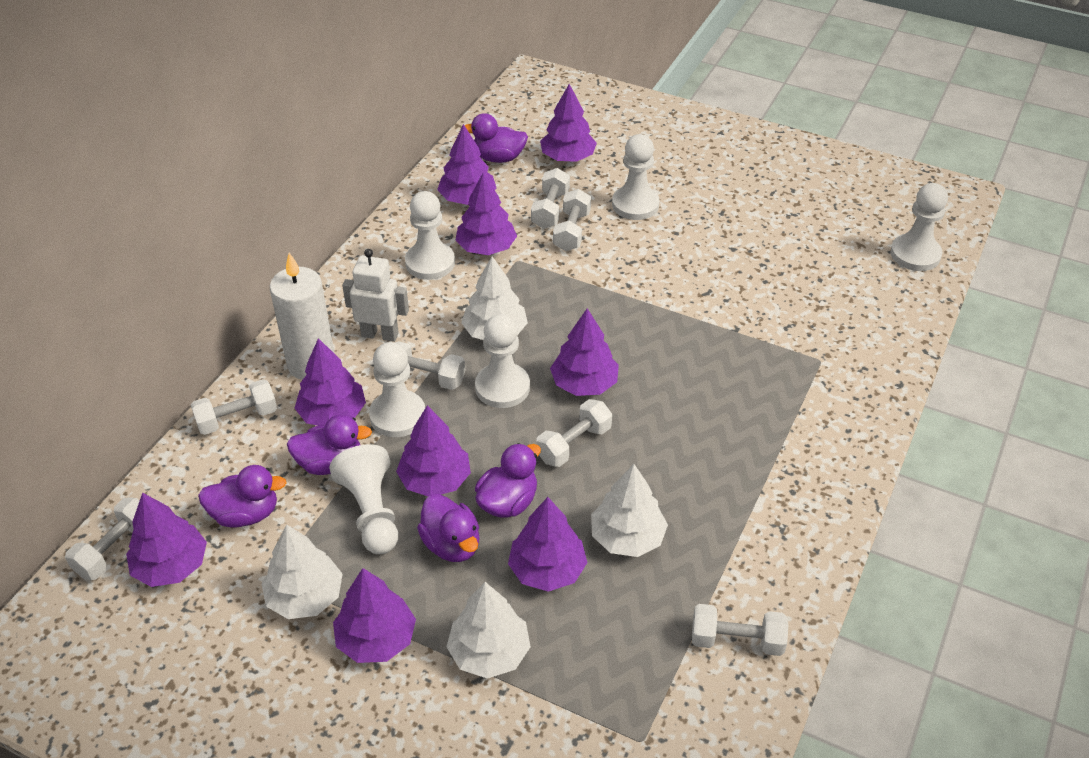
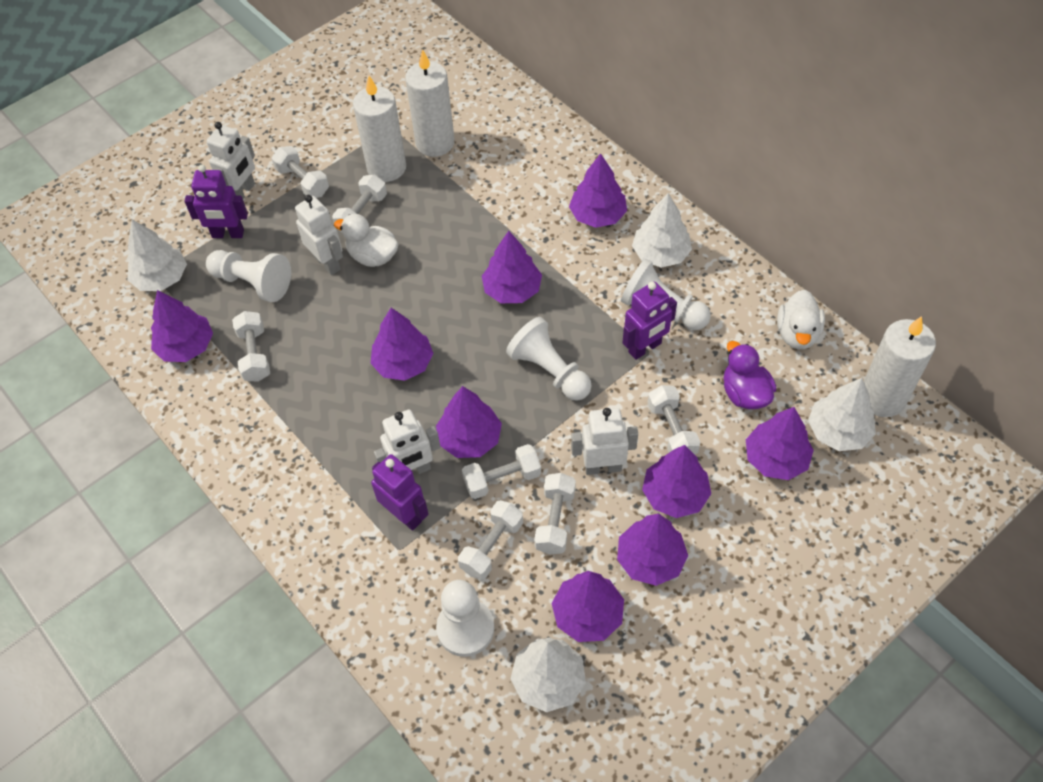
purple duck: [198,465,287,527] [287,415,372,475] [417,494,479,562] [465,113,528,163] [475,443,541,518] = 5 -> [724,341,776,409] = 1
purple robot: none = 0 -> [184,165,248,238] [371,454,429,530] [623,282,677,360] = 3
white candle: [270,253,335,380] = 1 -> [353,76,406,182] [405,49,455,157] [864,316,936,417] = 3
white duck: none = 0 -> [334,214,398,267] [777,290,825,349] = 2
white pawn: [329,444,398,554] [369,342,425,437] [405,191,455,280] [475,314,530,408] [612,134,660,220] [890,183,948,271] = 6 -> [206,250,291,302] [436,580,494,657] [506,317,592,401] [621,259,711,330] = 4
white robot: [342,249,409,342] = 1 -> [206,122,255,199] [295,195,343,275] [374,409,441,474] [571,408,638,475] = 4

